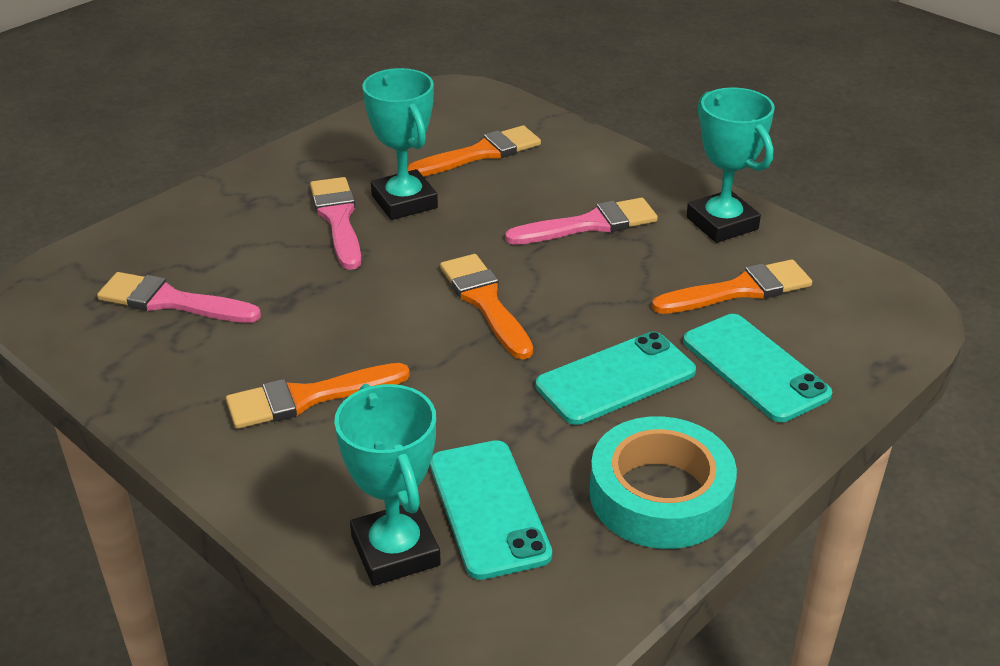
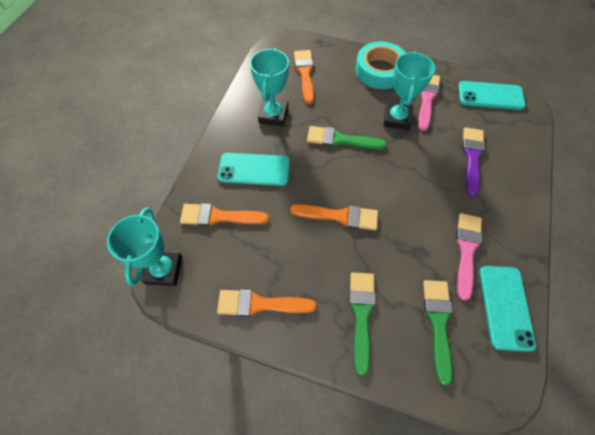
green brush: none = 0 -> [307,126,387,149] [349,272,376,375] [423,280,453,385] = 3
pink brush: [97,272,261,323] [310,177,361,270] [505,197,658,245] = 3 -> [418,75,440,131] [456,213,482,301] = 2
purple brush: none = 0 -> [462,127,485,196] = 1

